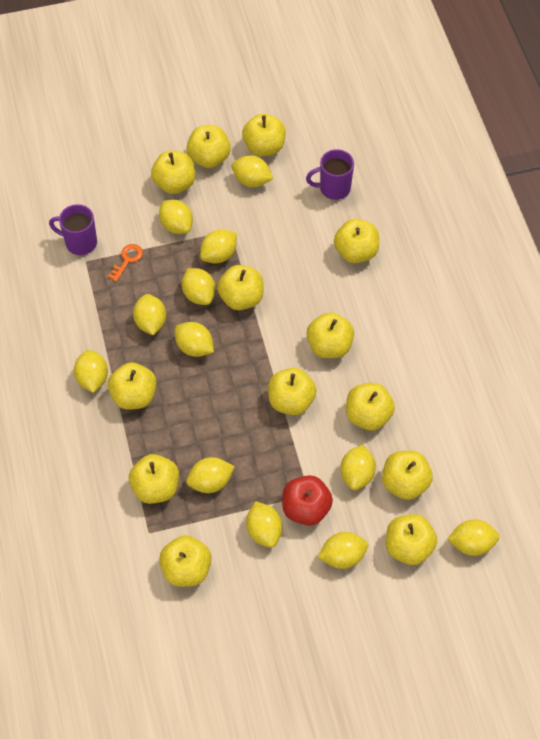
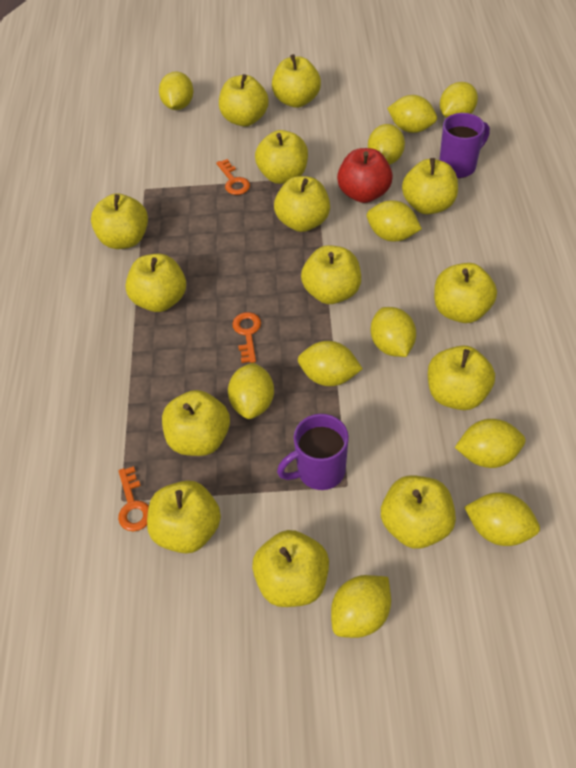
orange key: [108,244,143,282] = 1 -> [118,466,149,531] [216,159,250,195] [232,312,261,363] = 3
yellow apple: [108,362,157,410] [129,454,179,504] [151,151,196,194] [159,535,212,587] [186,125,231,168] [217,265,264,310] [242,113,286,156] [268,368,317,415] [306,312,354,358] [334,219,379,263] [346,383,395,430] [382,451,433,500] [386,514,437,565] = 13 -> [91,194,148,249] [125,253,186,312] [147,480,221,554] [162,390,230,456] [219,74,269,127] [252,530,329,607] [255,130,308,184] [272,54,321,108] [274,176,330,232] [301,245,361,304] [381,475,456,549] [402,158,458,214] [428,345,495,410] [434,263,497,323] = 14
yellow lemon: [74,350,108,393] [133,294,166,335] [159,200,193,234] [175,322,214,357] [182,268,216,305] [186,457,235,493] [200,229,237,264] [232,155,273,187] [246,501,283,548] [318,532,368,569] [340,444,376,490] [448,519,500,556] = 12 -> [159,71,194,110] [228,362,274,419] [298,341,363,386] [331,575,391,638] [367,200,422,242] [368,124,405,165] [371,307,416,357] [387,95,437,133] [440,82,478,118] [455,419,526,468] [464,492,540,546] = 11

